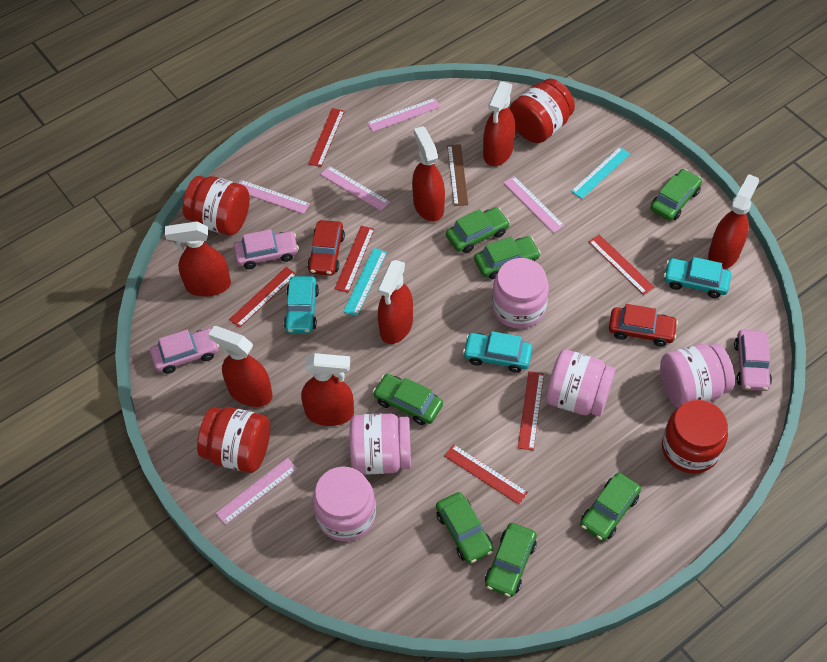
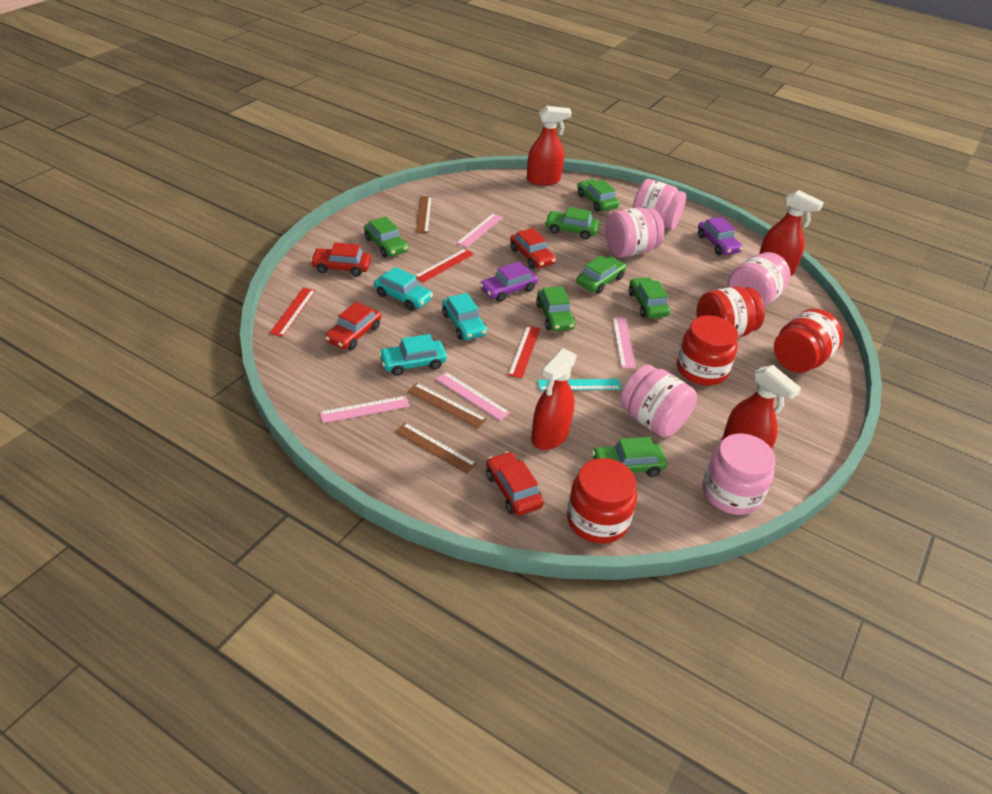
brown ruler: [447,144,468,206] = 1 -> [395,423,477,474] [407,383,487,428] [416,196,432,233] = 3
pink car: [150,328,219,374] [233,229,299,269] [734,330,772,391] = 3 -> none = 0
pink ruler: [216,458,297,525] [238,180,310,214] [320,166,390,211] [367,98,440,132] [503,176,565,233] = 5 -> [320,396,410,423] [436,372,510,421] [457,213,503,247] [612,317,636,369] = 4
purple car: none = 0 -> [479,262,538,302] [698,217,743,255] = 2
red car: [307,220,345,276] [609,304,678,347] = 2 -> [310,242,371,276] [325,302,381,350] [486,452,544,516] [510,228,556,269] = 4
red ruler: [229,267,297,328] [308,108,345,167] [335,226,374,293] [444,444,528,504] [518,371,544,451] [589,234,654,295] = 6 -> [270,288,316,337] [415,249,474,283] [508,326,540,378] = 3
red spray bottle: [165,221,231,297] [208,326,272,407] [301,353,354,426] [378,260,413,344] [412,126,445,222] [483,82,515,166] [708,174,759,269] = 7 -> [527,106,572,185] [531,348,577,450] [722,365,801,449] [759,190,824,276] = 4
turquoise ruler: [343,248,387,316] [571,147,630,199] = 2 -> [537,379,622,391] = 1

